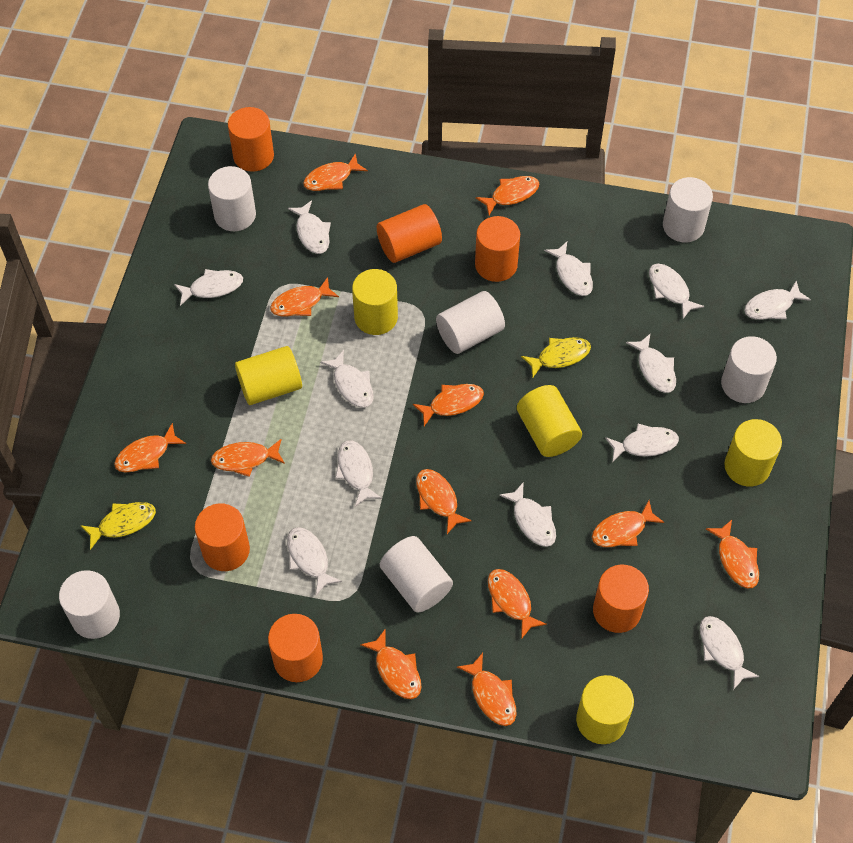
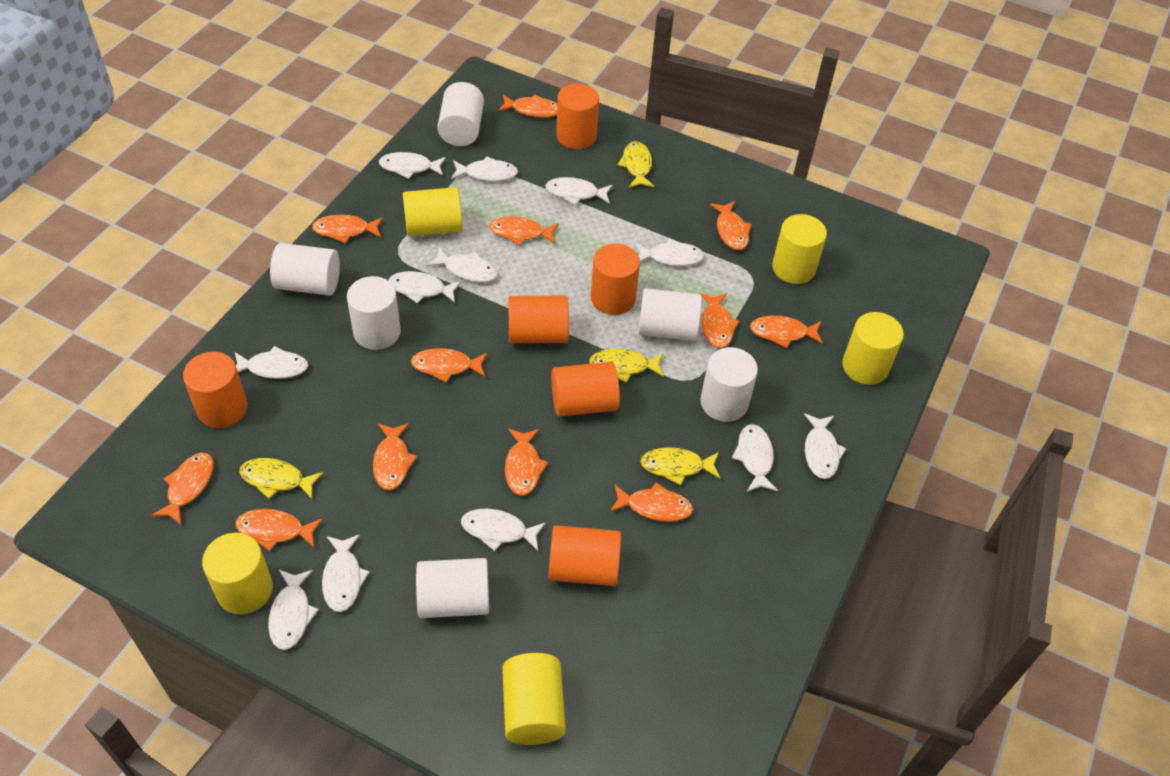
yellow fish: [80,502,156,550] [521,337,591,378] = 2 -> [239,458,323,499] [589,349,664,383] [618,141,654,188] [640,447,720,486] = 4

